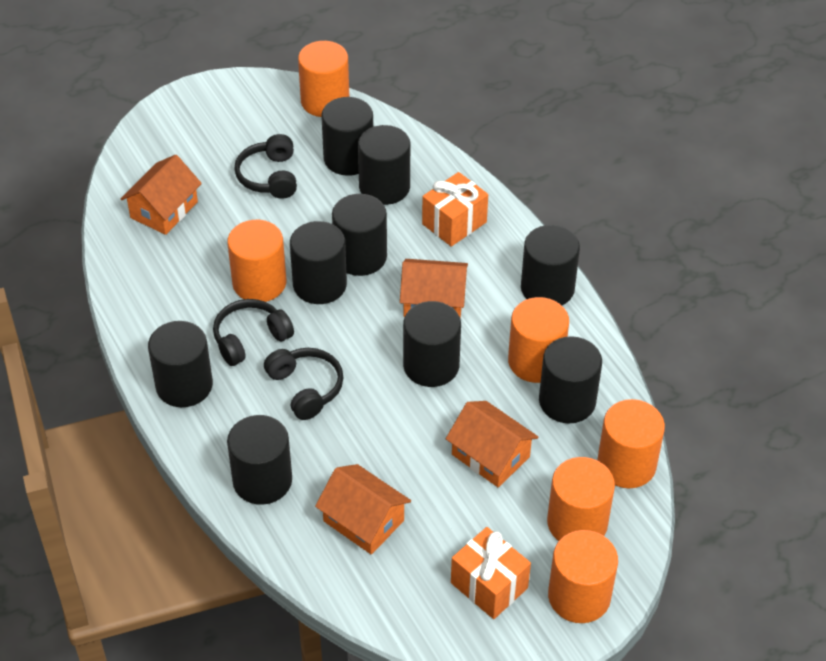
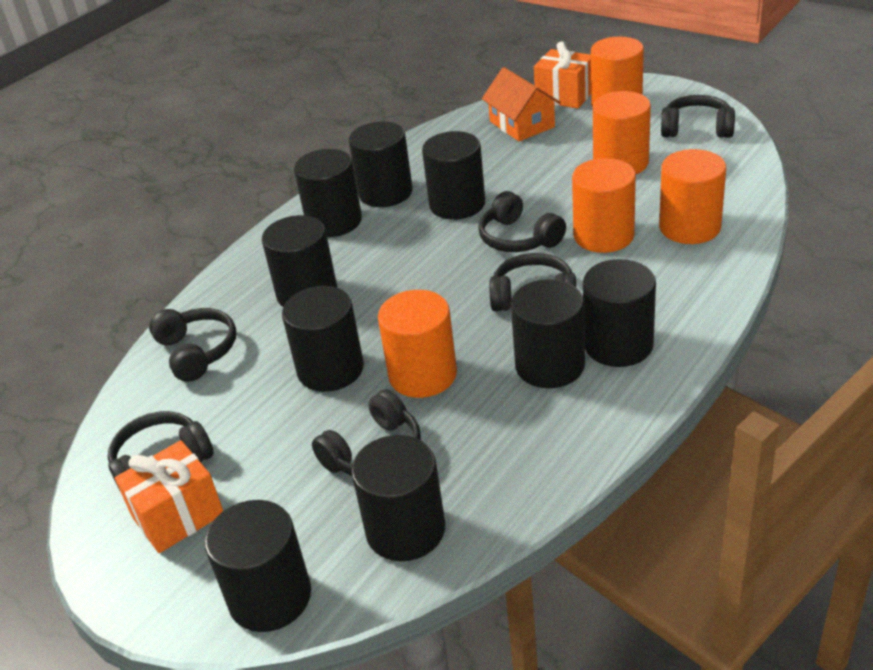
black headphones: [213,299,294,366] [234,134,297,199] [264,348,343,420] = 3 -> [108,411,214,490] [149,308,236,382] [312,389,421,476] [478,191,566,252] [489,253,576,311] [661,95,735,138] = 6
orange cylinder: [227,220,286,302] [298,41,349,117] [508,297,569,383] [547,457,615,541] [548,530,618,623] [597,399,665,488] = 6 -> [378,290,457,398] [572,158,636,253] [591,37,644,107] [593,91,651,174] [659,149,726,244] = 5
orange house: [120,155,202,235] [315,464,411,555] [400,259,468,319] [446,401,539,488] = 4 -> [482,67,561,141] = 1

